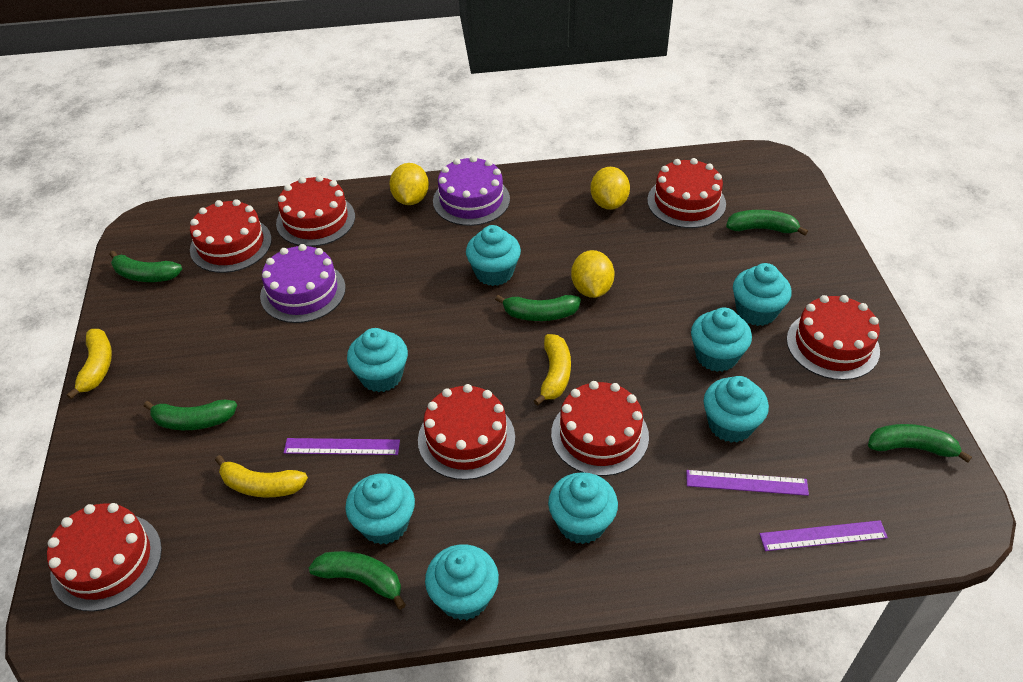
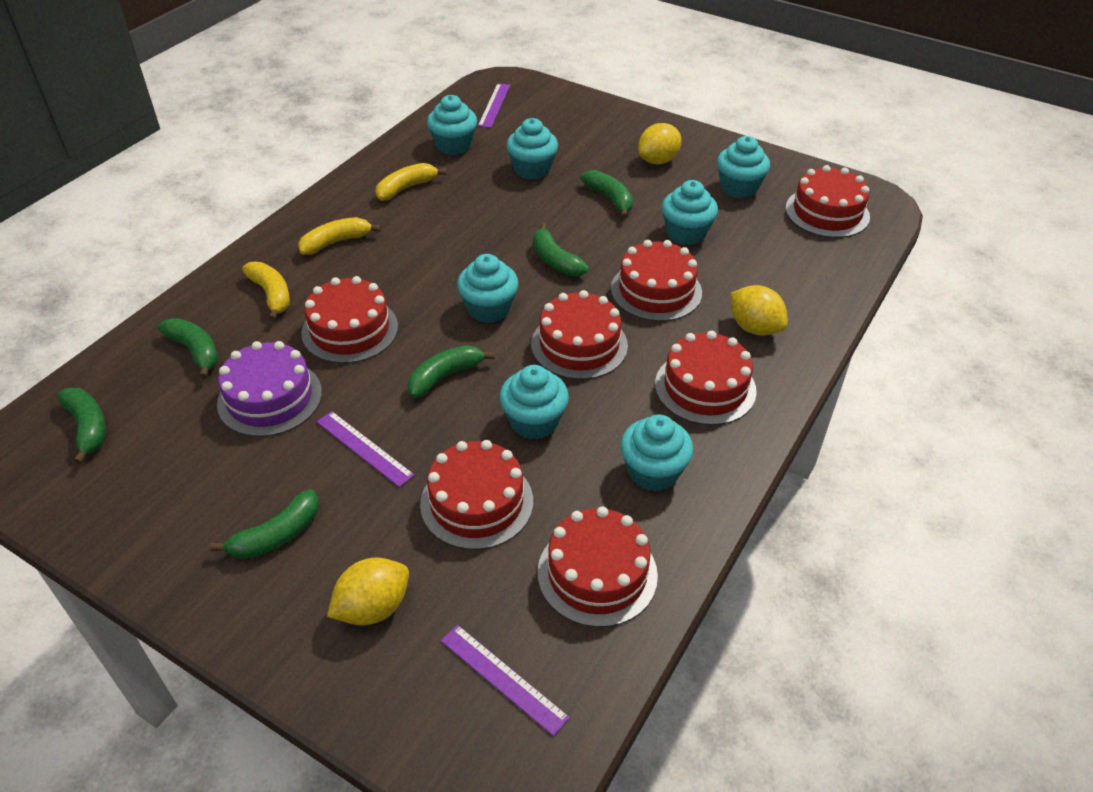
purple cake: [260,244,346,323] [433,156,510,226] = 2 -> [217,341,322,437] = 1
turquoise cupcake: [345,473,415,545] [347,328,408,392] [425,544,499,621] [466,225,521,286] [548,472,618,544] [691,307,752,372] [704,376,769,443] [733,263,792,326] = 8 -> [427,95,477,155] [457,254,519,323] [500,365,569,440] [506,118,558,180] [621,415,693,492] [662,180,718,245] [717,136,770,198] = 7

